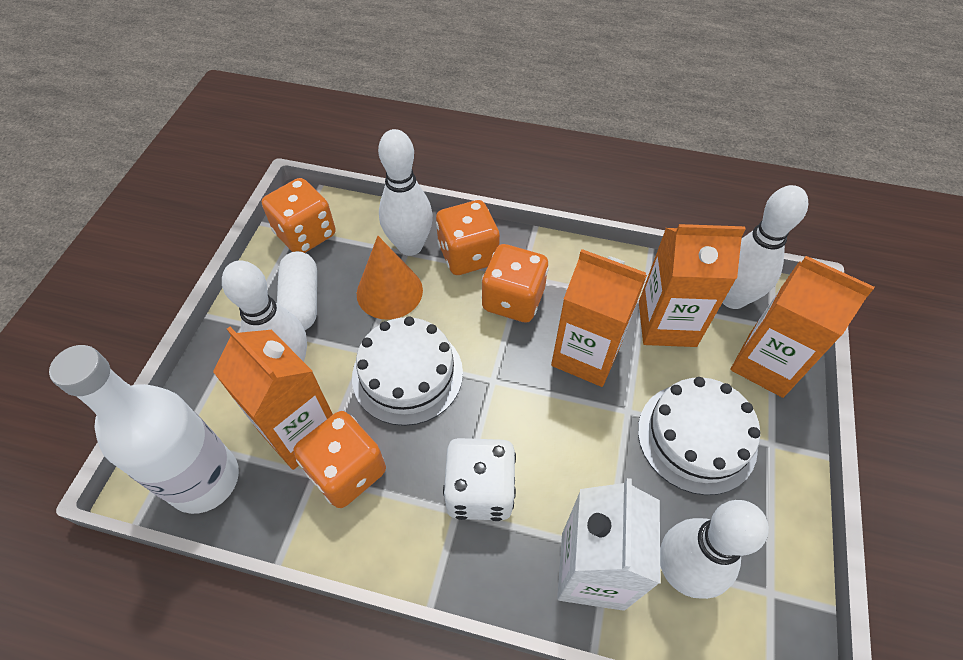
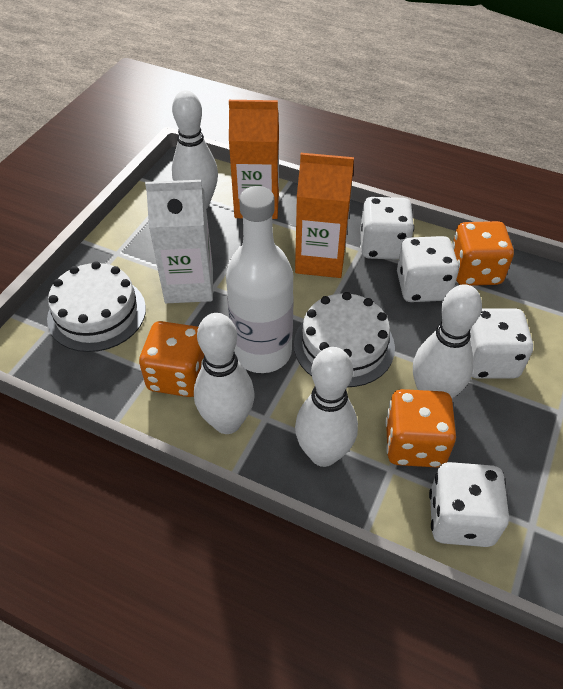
orange carton: [213,327,333,470] [551,249,647,387] [639,224,746,347] [730,256,874,398] = 4 -> [229,100,279,219] [295,153,354,278] = 2
orange cone: [357,236,423,320] = 1 -> none = 0
orange dice: [262,178,336,253] [294,411,386,508] [436,200,500,275] [482,244,549,322] = 4 -> [139,321,204,397] [385,389,456,468] [452,221,514,286] = 3
white capsule: [277,251,317,330] = 1 -> none = 0
white dice: [443,438,516,521] = 1 -> [360,197,414,260] [397,236,459,302] [429,462,509,547] [470,308,533,379] = 4

